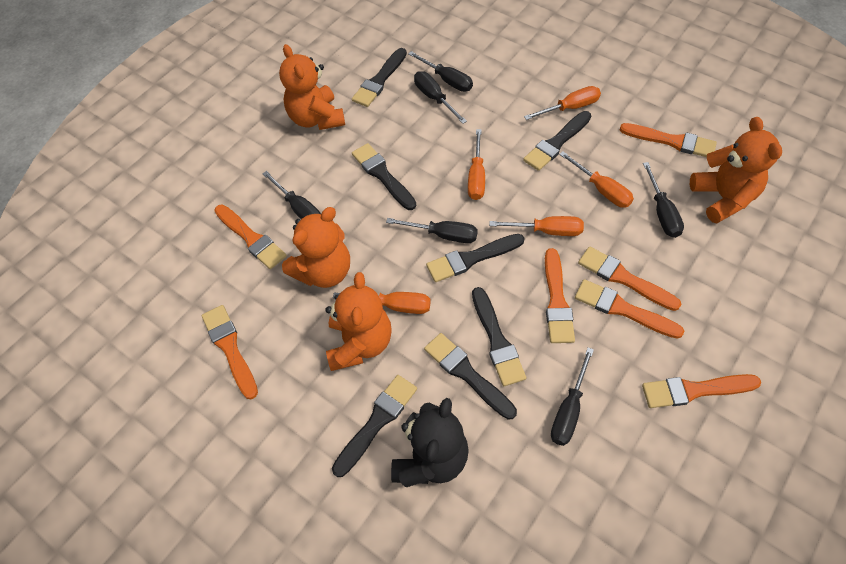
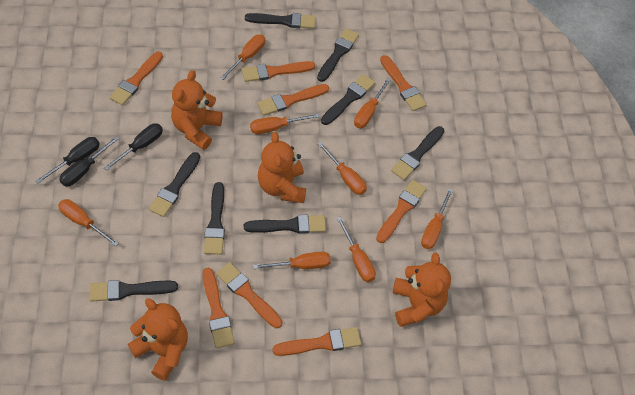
black brush: [332,375,417,477] [352,48,407,107] [352,143,416,210] [424,333,517,420] [426,234,525,282] [472,287,526,386] [523,111,591,171] = 7 -> [90,280,178,302] [149,152,200,217] [204,182,225,255] [244,215,326,234] [245,13,316,29] [317,28,359,82] [321,74,375,125] [391,126,444,180] = 8
black screwdriver: [262,171,321,219] [386,218,478,243] [408,51,473,92] [414,71,467,124] [551,348,594,446] [643,162,684,238] = 6 -> [36,137,100,184] [59,136,119,186] [104,123,163,171] = 3
black teddy bear: [391,398,469,487] = 1 -> none = 0
orange brush: [202,305,258,399] [214,204,287,269] [545,248,575,343] [575,279,684,339] [578,247,681,311] [620,123,717,157] [642,374,761,408] = 7 -> [109,51,163,105] [202,268,235,348] [216,262,282,328] [242,61,315,82] [257,84,329,116] [273,327,361,356] [376,180,427,243] [380,55,427,111] = 8
orange screwdriver: [333,292,431,314] [468,129,485,200] [489,216,584,236] [524,86,601,120] [559,151,634,208] = 5 -> [58,199,119,247] [220,35,265,80] [250,114,319,134] [253,252,331,269] [317,142,367,195] [336,216,376,282] [354,78,391,128] [421,188,453,249] = 8

